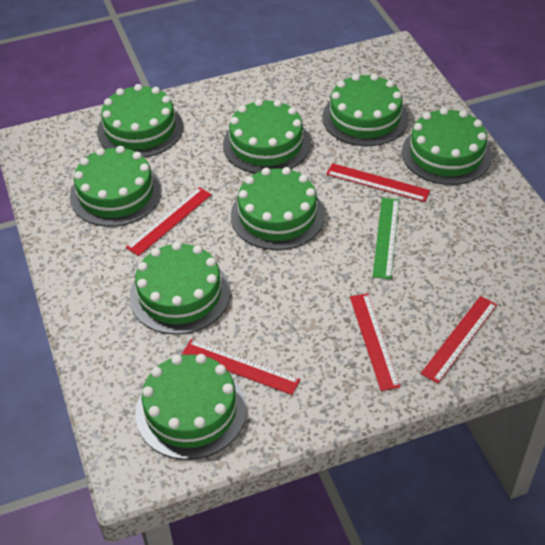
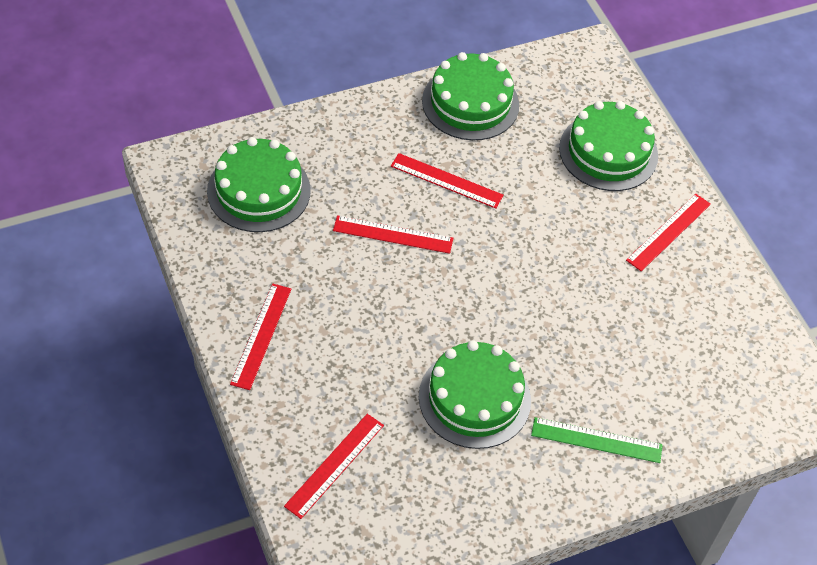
green cake: [70,146,162,227] [97,84,183,157] [130,242,230,335] [135,354,247,460] [223,99,310,173] [231,167,325,250] [323,74,408,146] [402,107,492,185] = 8 -> [207,137,311,232] [419,340,531,449] [422,52,519,140] [559,101,658,191] = 4

